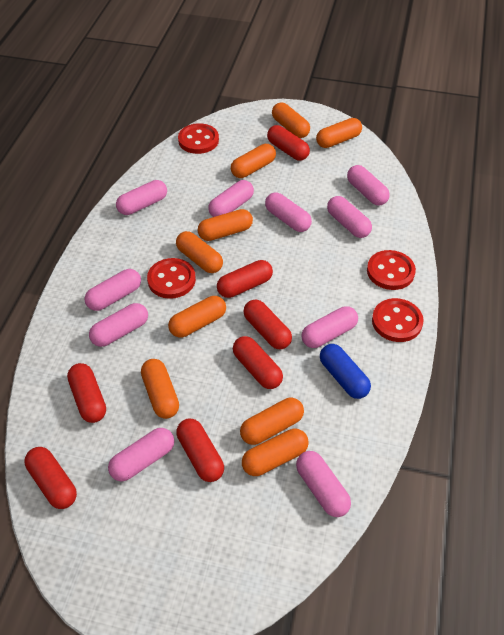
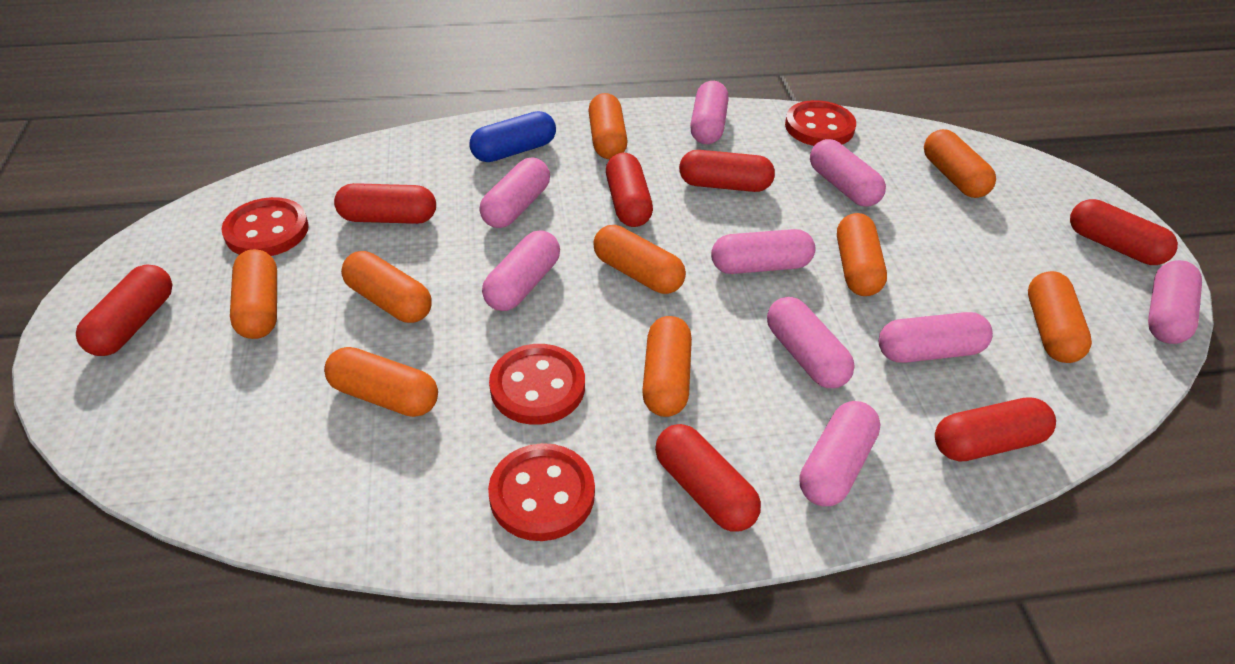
pink capsule: [84,269,141,311] [89,303,148,347] [108,428,174,481] [116,180,167,215] [208,180,254,217] [265,192,312,232] [296,451,351,517] [301,306,358,348] [327,196,372,238] [347,165,390,206] = 10 -> [479,157,550,228] [482,230,560,311] [690,81,728,144] [711,229,815,274] [767,297,855,388] [799,401,880,506] [810,139,886,207] [879,312,993,363] [1148,260,1202,344] = 9

